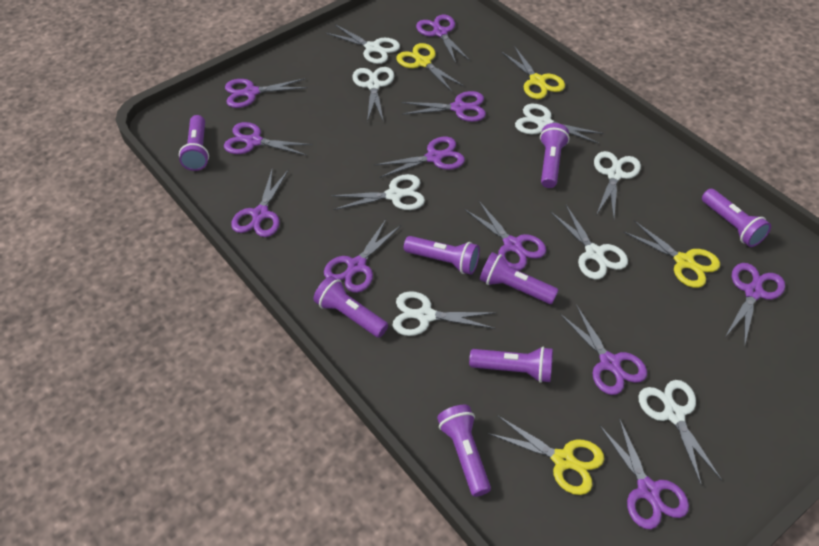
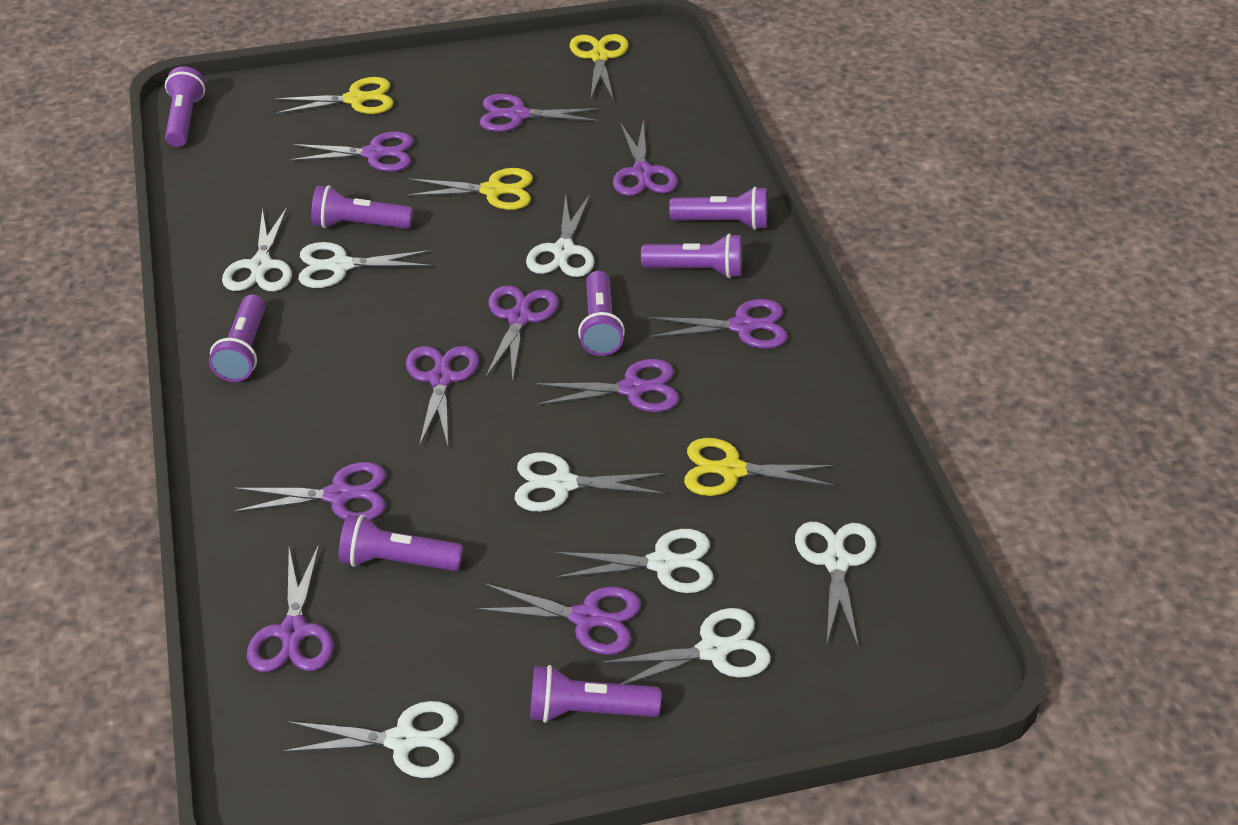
purple scissors: [224,122,312,156] [225,78,308,108] [231,168,289,237] [324,219,401,293] [375,137,465,178] [402,91,486,122] [416,15,470,63] [465,201,546,271] [560,305,647,395] [599,418,689,529] [725,263,785,347] = 11 -> [233,462,386,520] [247,544,334,672] [289,132,413,172] [406,346,479,446] [475,583,641,655] [480,94,600,132] [486,285,559,382] [534,359,679,412] [613,119,678,196] [648,299,788,349] = 10

